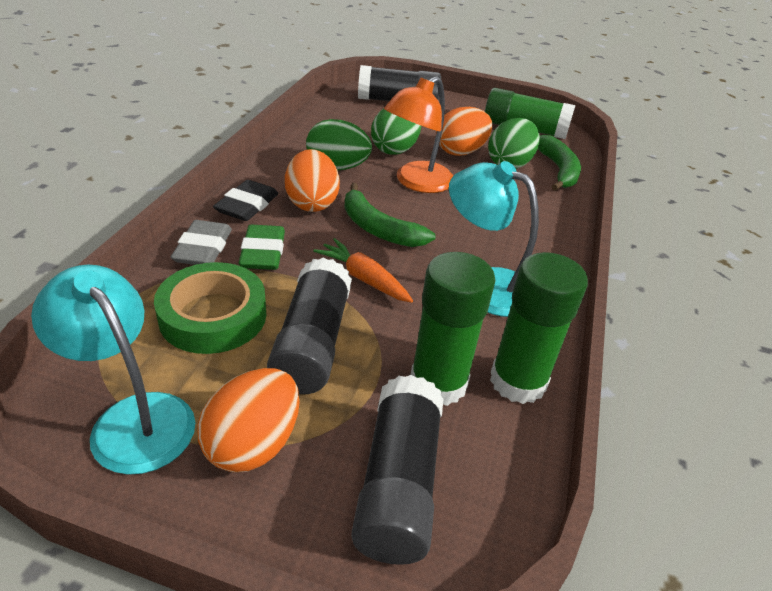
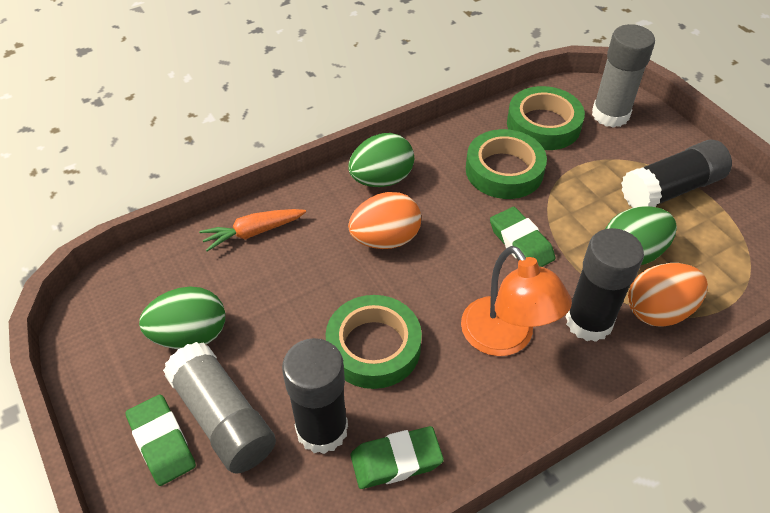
black eraser: [213,180,278,221] = 1 -> none = 0
green banana: [345,183,436,247] [538,135,581,191] = 2 -> none = 0
green eraser: [238,225,285,270] = 1 -> [125,394,196,486] [351,426,444,489] [490,207,555,267] = 3
green glue stick: [411,252,496,406] [485,88,575,139] [490,252,588,404] = 3 -> none = 0
green tape: [154,262,266,354] = 1 -> [326,295,422,389] [466,129,547,199] [507,86,585,150] = 3
grey eraser: [171,220,232,265] = 1 -> none = 0
grey glue stick: none = 0 -> [163,342,276,473] [592,24,655,128] = 2
orange egg: [197,368,300,472] [285,149,340,212] [436,107,493,156] = 3 -> [348,192,421,249] [628,263,708,327] = 2
turquoise lamp: [31,265,196,475] [449,161,539,317] = 2 -> none = 0

